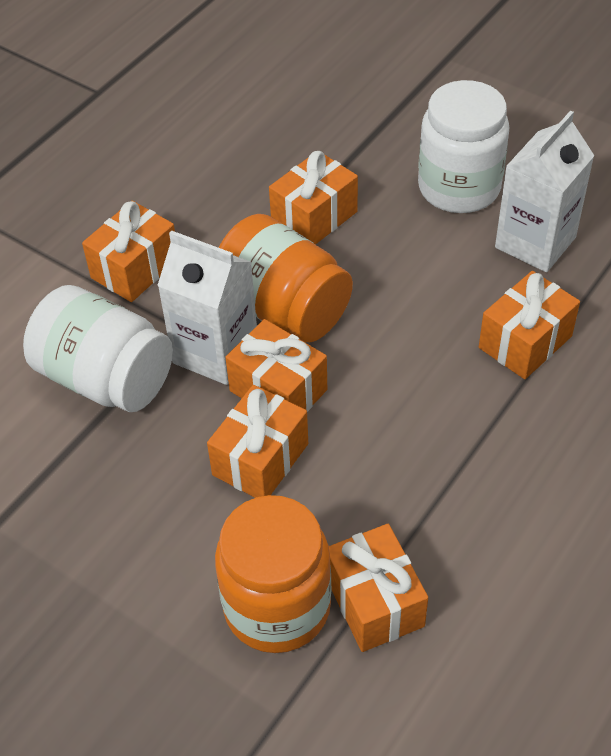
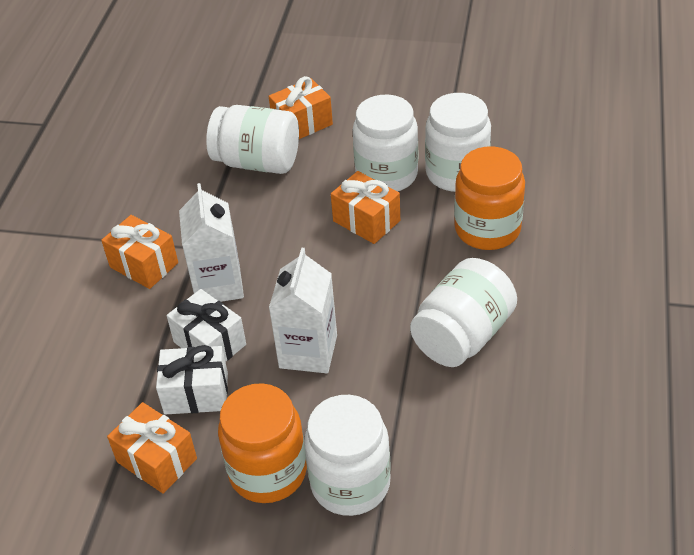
orange gift: [82,201,175,302] [207,385,308,498] [225,319,327,412] [269,151,358,245] [329,524,428,652] [479,271,580,379] = 6 -> [101,215,178,289] [107,402,197,494] [269,76,333,139] [331,171,400,244] = 4
white gift: none = 0 -> [156,345,228,414] [167,289,246,362] = 2
white jar: [23,285,173,412] [418,80,510,213] = 2 -> [206,105,299,174] [304,395,391,516] [353,95,418,192] [410,258,517,367] [425,93,491,192] = 5

